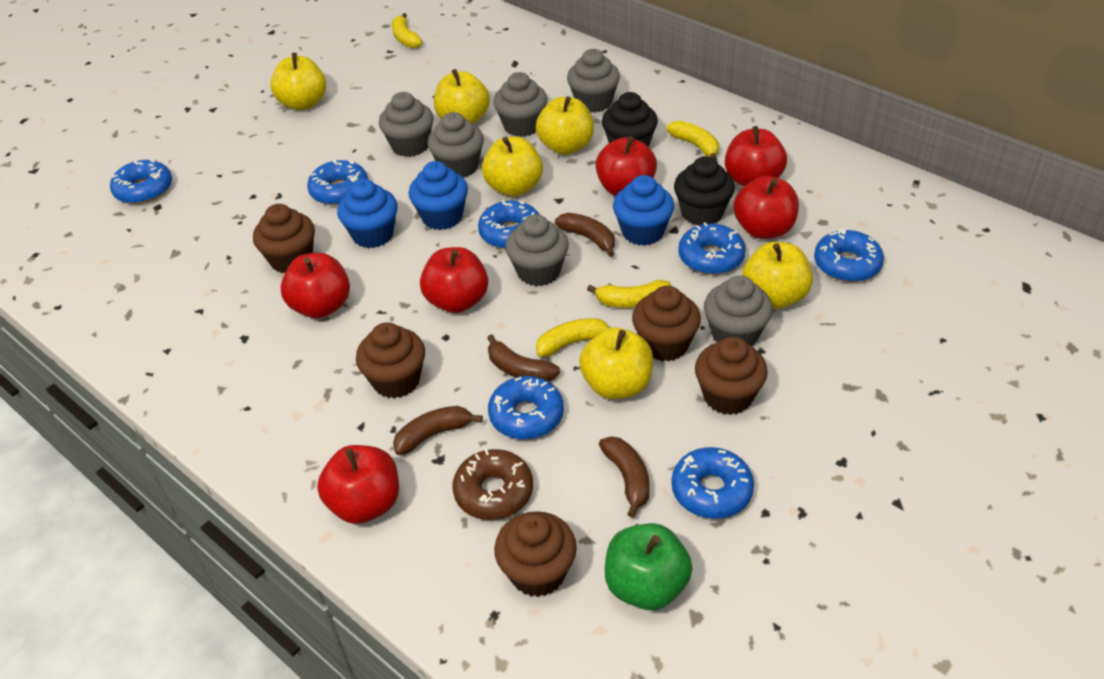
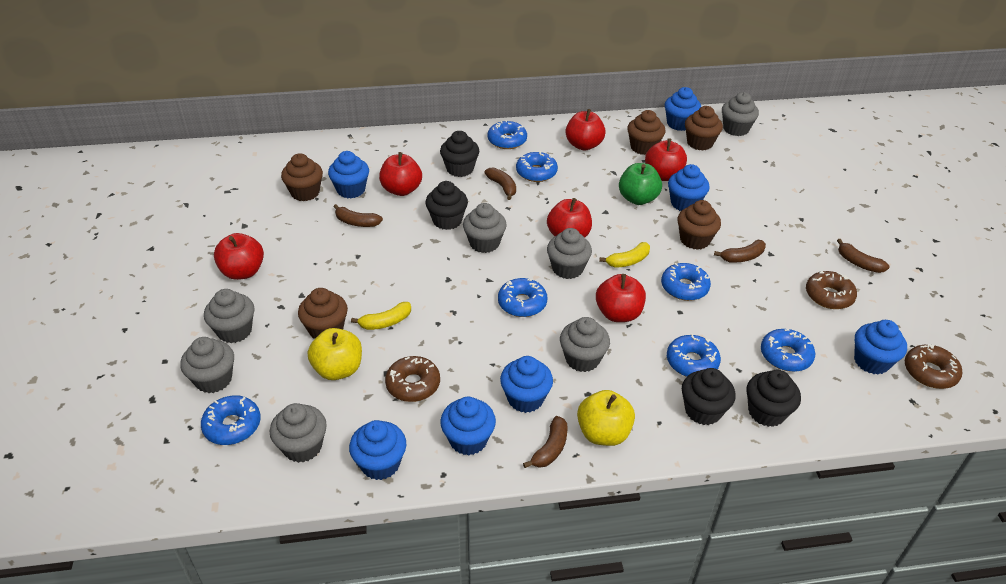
black cupcake: [602,92,658,147] [674,156,735,226] = 2 -> [426,181,468,230] [440,131,479,177] [682,368,736,425] [747,370,801,427] = 4
blue cupcake: [337,179,398,248] [409,161,468,230] [613,175,674,246] = 3 -> [328,151,369,198] [349,420,406,480] [440,397,496,455] [500,356,553,413] [665,87,701,131] [668,164,710,211] [854,320,907,374] = 7
brown banana: [393,406,483,455] [487,334,560,381] [555,213,615,257] [599,436,650,518] = 4 -> [334,204,383,227] [484,168,516,200] [523,416,568,468] [714,240,766,263] [837,239,890,273] = 5
brown donut: [452,449,533,520] = 1 -> [385,356,440,402] [806,270,857,309] [905,344,962,389] = 3
grey cupcake: [379,92,434,157] [428,112,484,178] [493,72,547,137] [505,214,569,286] [567,49,620,113] [704,275,773,346] = 6 -> [180,337,234,393] [204,289,254,343] [270,403,327,463] [463,203,507,253] [547,228,592,279] [560,317,610,372] [722,92,759,136] = 7
yellow apple: [270,53,326,110] [434,69,490,124] [482,137,543,197] [536,96,594,155] [579,328,653,399] [742,242,813,309] = 6 -> [308,328,362,380] [577,390,635,446] = 2
yellow banana: [392,13,423,49] [536,318,610,357] [587,280,671,308] [666,121,719,160] = 4 -> [351,302,411,330] [599,242,650,268] = 2

